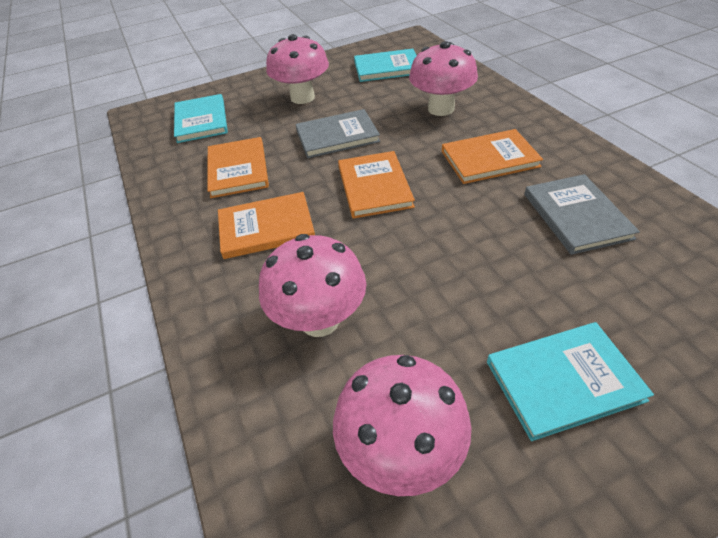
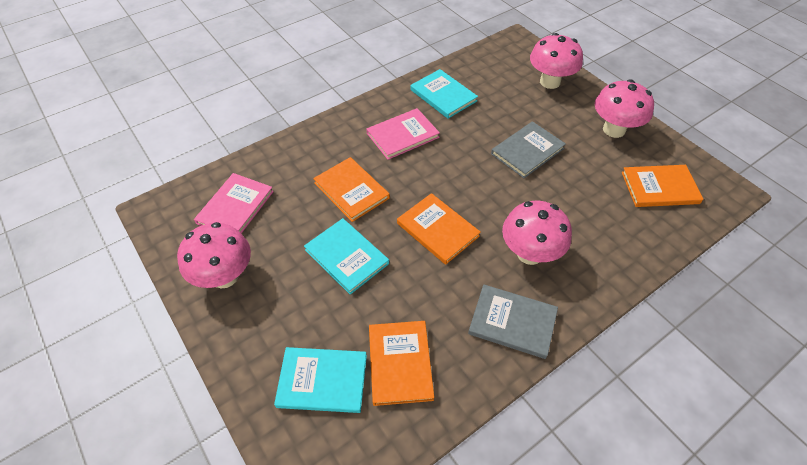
pink book: none = 0 -> [194,173,274,234] [366,108,440,160] = 2

